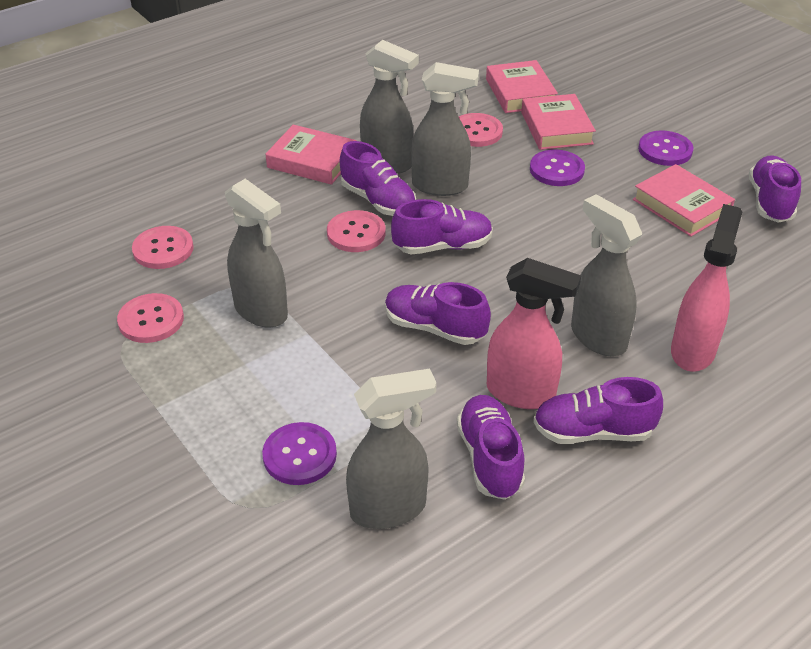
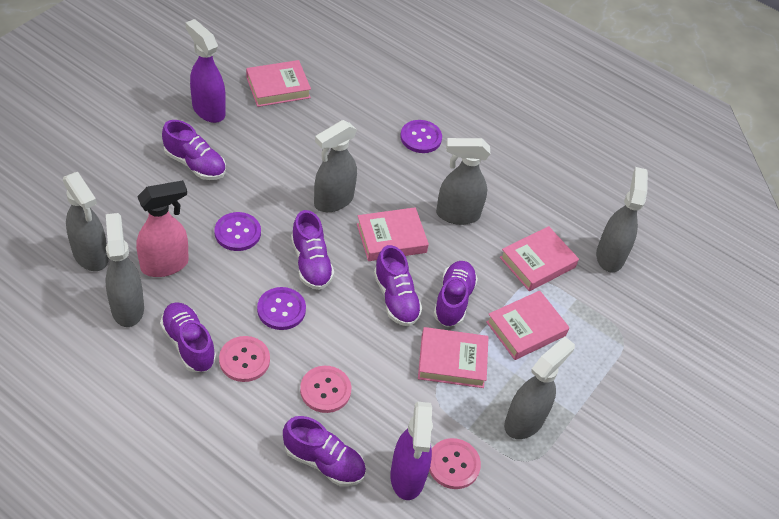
grey spray bottle: [225,179,288,328] [346,369,436,529] [360,40,419,174] [411,62,479,196] [571,194,642,356] = 5 -> [63,172,109,271] [106,213,144,327] [314,120,357,212] [436,138,490,225] [504,337,575,439] [596,167,648,273] = 6
pink book: [266,125,357,185] [486,60,558,113] [521,94,596,150] [633,164,735,237] = 4 -> [246,60,311,107] [357,207,429,261] [418,327,489,388] [486,290,569,360] [500,226,579,291] = 5
pink button: [117,293,184,343] [132,226,194,269] [327,210,386,252] [459,113,503,147] = 4 -> [219,336,270,382] [300,366,351,413] [429,438,481,489] = 3
pink spray bottle: [487,258,581,409] [671,204,742,372] = 2 -> [136,180,189,277] = 1
purple spray bottle: none = 0 -> [185,19,226,123] [390,402,433,500] = 2

